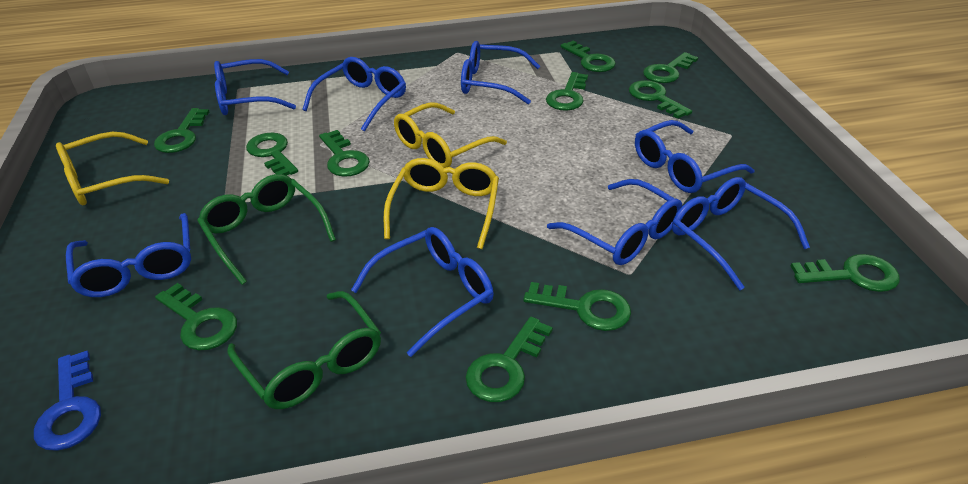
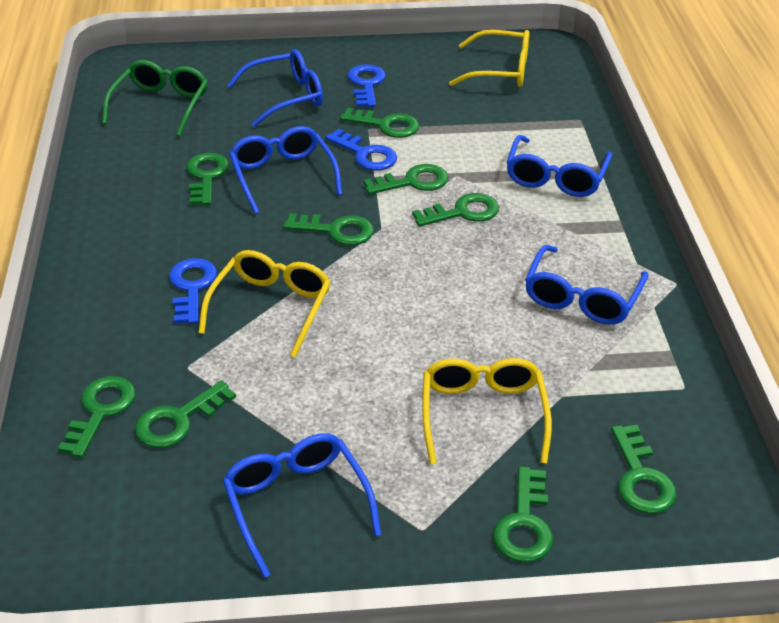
blue glasses: [66,213,191,297] [214,59,296,115] [302,57,406,132] [351,227,494,357] [461,41,540,104] [547,179,682,265] [635,120,754,193] [672,177,810,290] = 8 -> [222,433,381,578] [227,49,323,127] [229,126,342,214] [506,135,613,197] [525,245,649,325] = 5
blue key: [34,351,101,451] = 1 -> [169,258,217,324] [325,129,397,171] [348,64,386,107] = 3
green glasses: [197,174,336,285] [227,291,381,409] = 2 -> [102,60,208,136] = 1
green key: [154,108,209,153] [155,283,237,351] [246,133,298,176] [319,130,370,177] [465,317,553,402] [523,282,631,331] [546,72,588,111] [560,41,616,72] [629,80,692,119] [643,52,698,83] [791,254,900,292] = 11 -> [58,376,136,458] [135,380,236,448] [186,153,229,205] [283,213,374,246] [340,108,419,138] [364,164,448,195] [412,193,499,227] [493,466,553,563] [611,425,677,514] = 9

